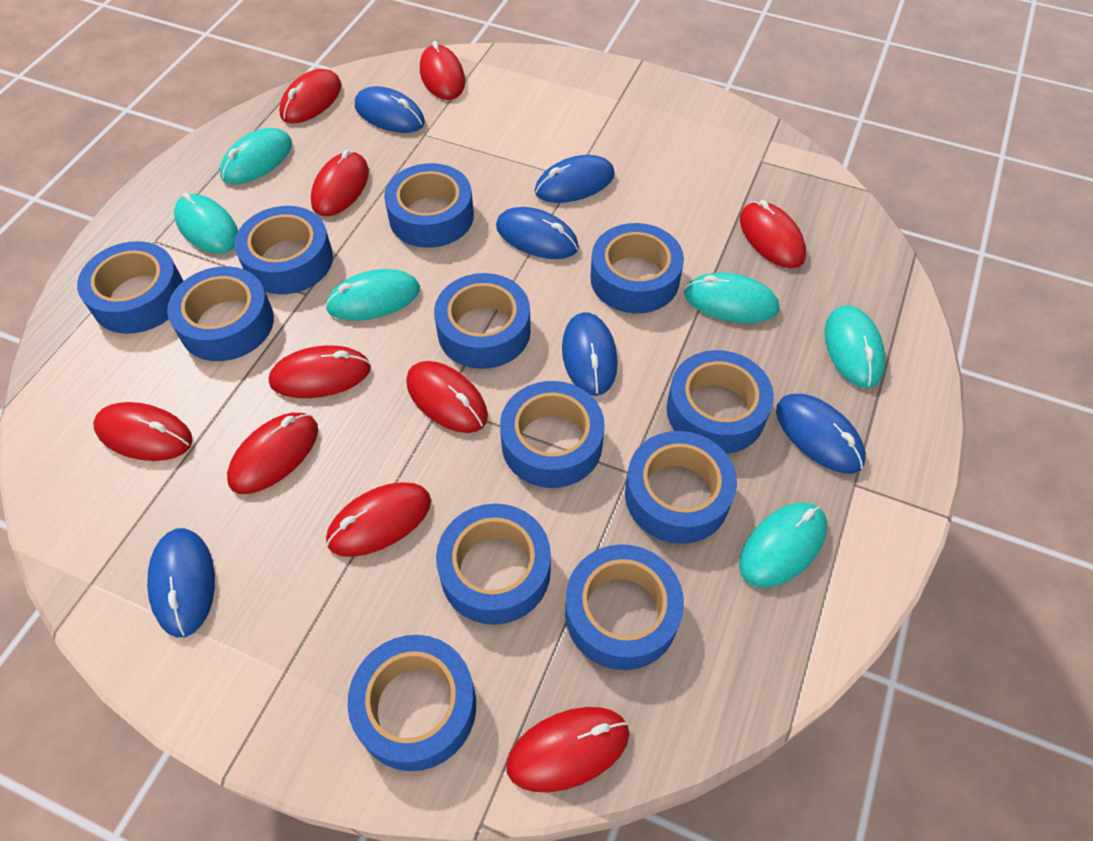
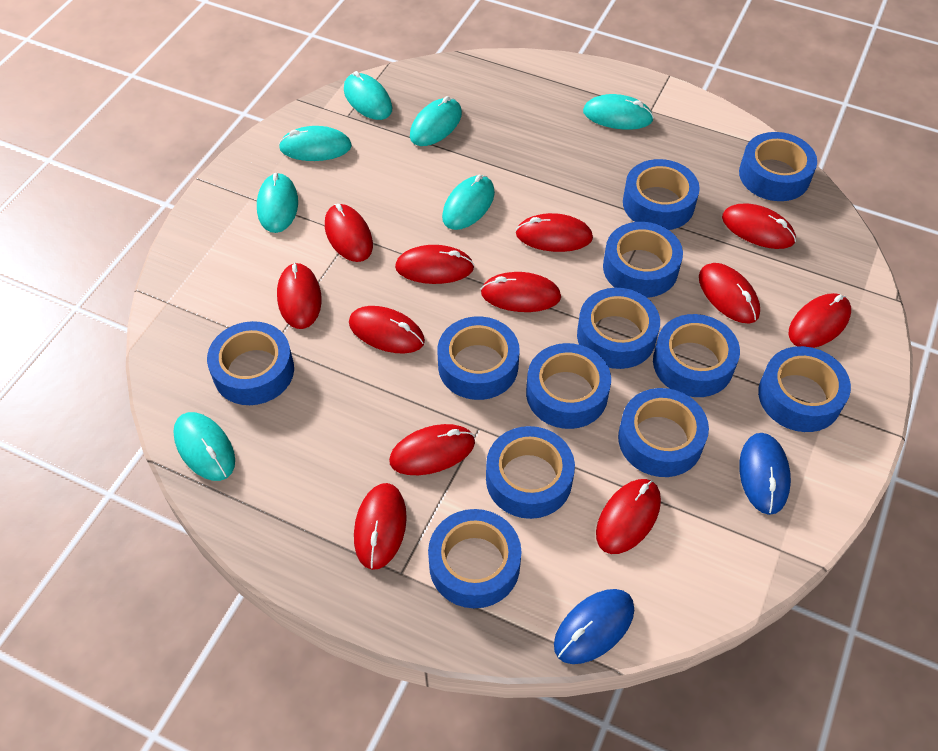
blue mouse: [147,528,215,637] [355,86,425,133] [496,207,579,259] [535,155,615,203] [562,312,618,396] [776,394,866,474] = 6 -> [554,589,634,664] [739,433,791,515] = 2
red mouse: [93,402,193,461] [227,413,318,494] [269,346,371,398] [279,69,341,123] [311,150,369,216] [326,482,431,557] [406,361,488,433] [420,41,465,100] [506,707,629,792] [740,200,806,268] = 10 -> [277,263,322,329] [325,204,373,262] [349,306,425,354] [354,483,407,570] [389,424,475,475] [395,245,474,284] [481,272,561,312] [516,213,593,252] [596,479,661,554] [699,263,760,324] [722,204,796,249] [788,293,851,348] = 12
turquoise mouse: [174,192,238,254] [220,128,292,184] [325,269,420,321] [684,273,779,323] [739,502,827,588] [825,305,885,388] = 6 -> [173,412,235,481] [257,173,298,233] [279,126,352,161] [344,71,392,120] [410,96,462,146] [442,175,495,230] [583,94,654,130] = 7

